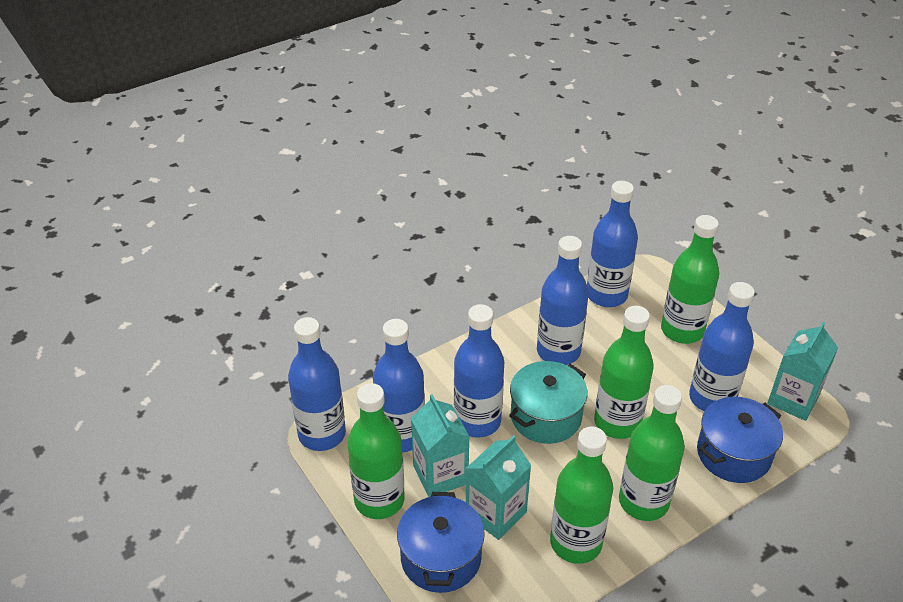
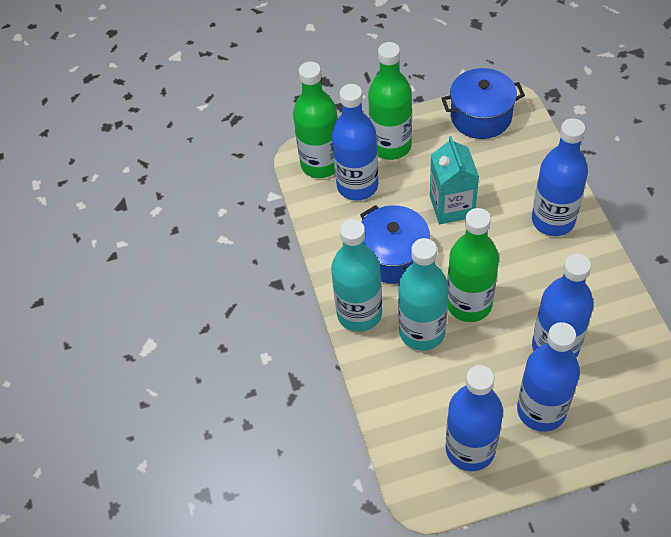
blue bottle: [288,317,346,451] [373,319,425,452] [454,304,504,438] [537,236,589,365] [587,181,638,307] [689,282,755,412] = 6 -> [332,84,378,201] [445,365,503,471] [517,322,580,432] [532,118,588,236] [532,254,594,358] = 5
green bottle: [347,383,405,519] [550,426,613,564] [594,306,654,439] [619,385,685,521] [661,215,719,344] = 5 -> [293,62,337,178] [368,42,412,160] [447,208,499,322] = 3
turquoise bottle: none = 0 -> [331,219,382,332] [398,238,448,351] = 2
turquoise carton: [411,394,469,497] [466,435,531,540] [767,322,838,421] = 3 -> [430,136,479,224] = 1
turquoise pot: [509,361,588,444] = 1 -> none = 0

